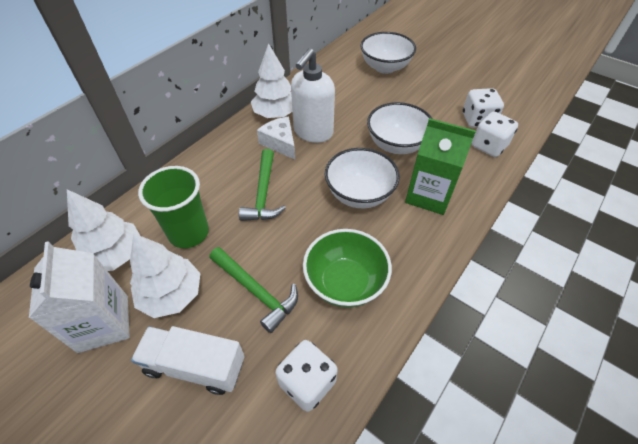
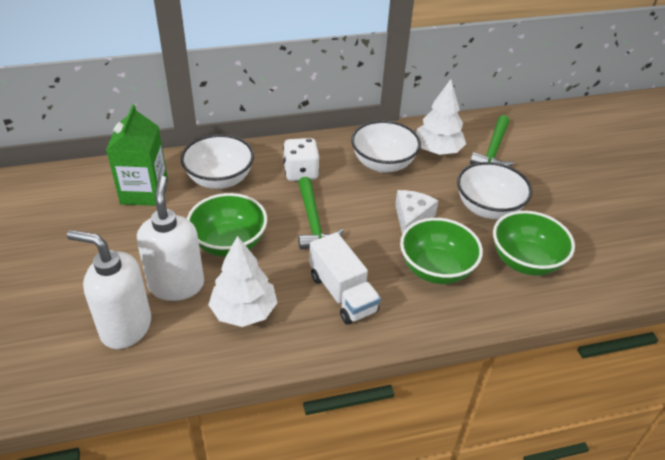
green bowl: [303,229,392,308] = 1 -> [187,193,267,257] [400,218,483,284] [493,211,575,276] = 3
green cup: [138,166,209,248] = 1 -> none = 0
white carton: [29,241,130,353] = 1 -> none = 0
white dice: [275,340,338,411] [463,88,504,127] [472,112,518,157] = 3 -> [283,138,319,181] = 1
white soap dispenser: [291,48,335,143] = 1 -> [67,230,151,349] [137,176,204,301] = 2
white tree: [67,189,140,271] [130,234,200,318] [251,43,292,118] = 3 -> [208,236,277,327] [416,79,466,155] = 2

